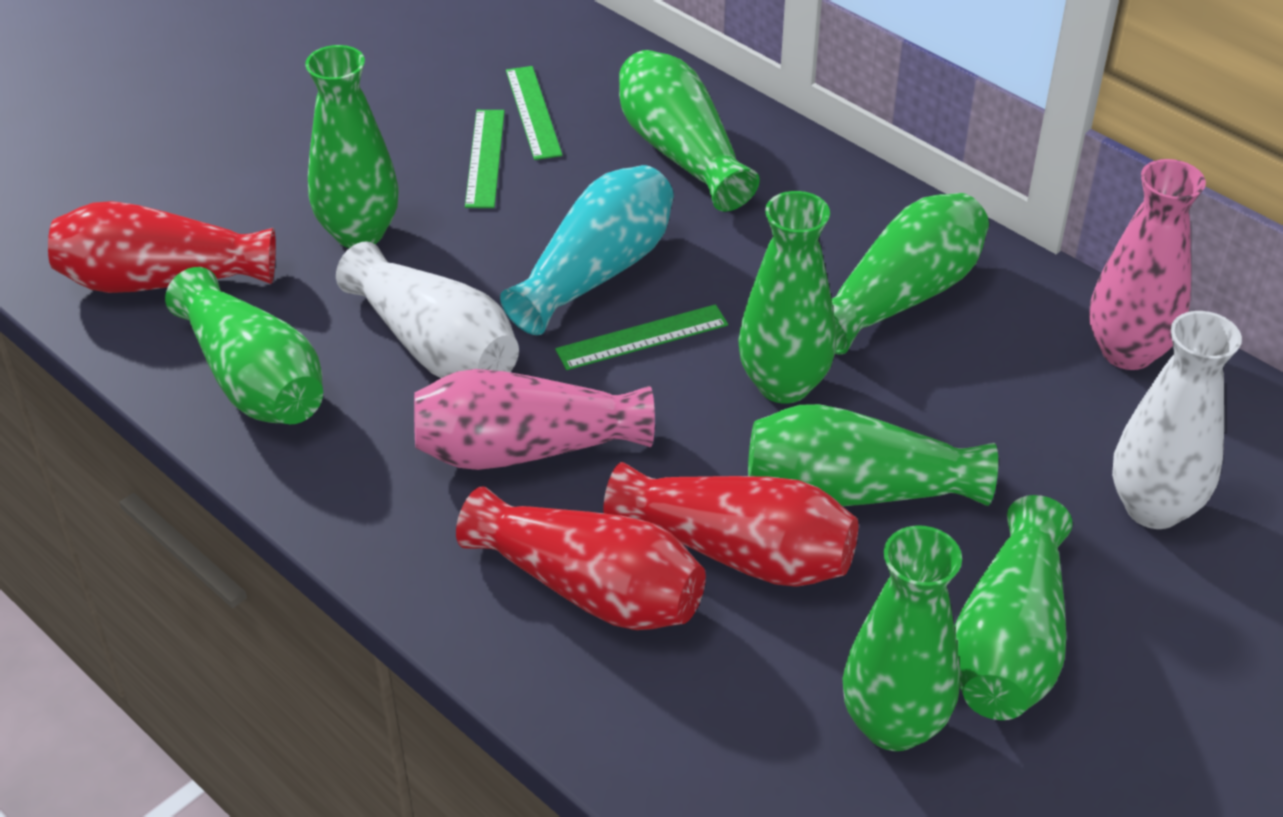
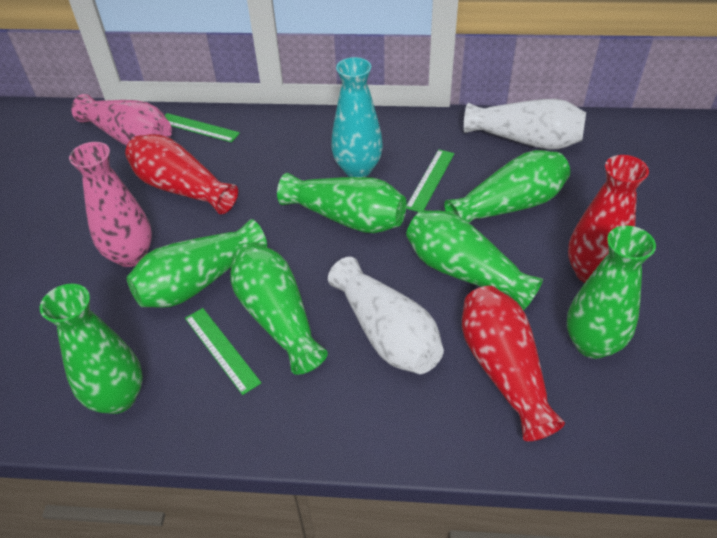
green vase: [165,267,323,424] [305,45,399,248] [619,50,760,212] [738,191,836,404] [748,404,998,506] [832,193,989,355] [842,526,962,751] [954,495,1072,720] = 8 -> [40,284,143,414] [126,219,267,308] [230,242,328,375] [277,173,407,233] [406,210,543,311] [444,150,570,223] [567,226,656,359] = 7

